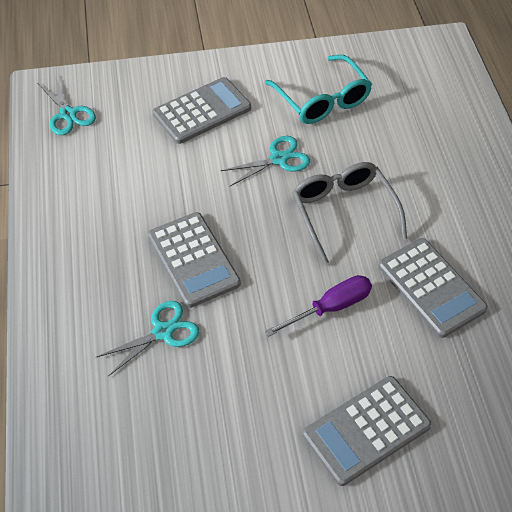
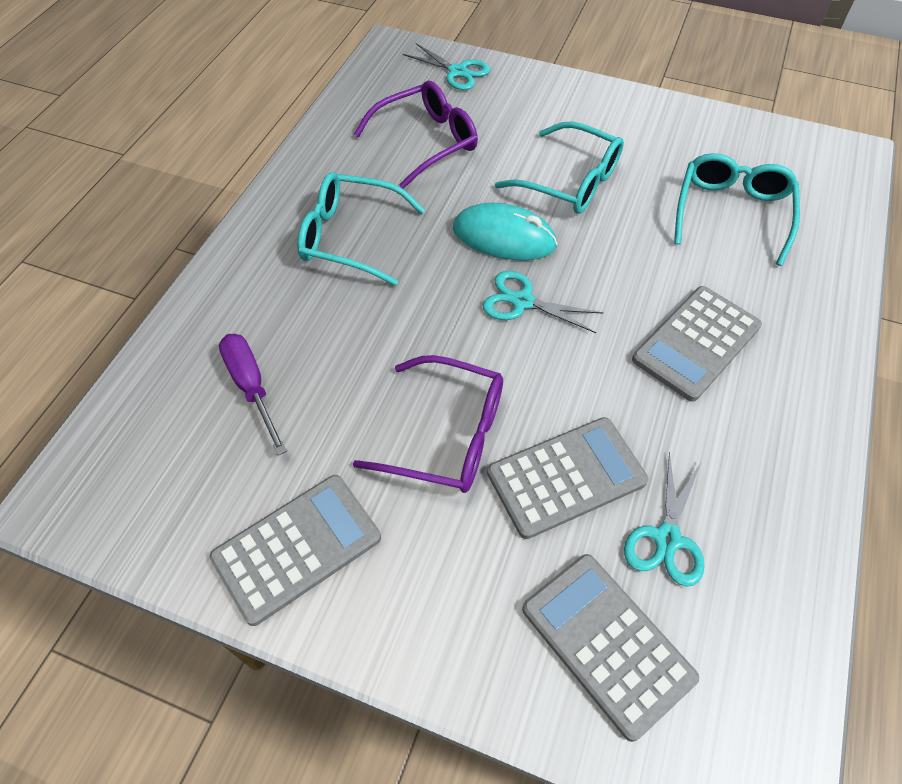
grey glasses: [292,162,407,265] = 1 -> none = 0
purple glasses: none = 0 -> [353,355,503,493] [354,81,478,189] = 2
turquoise glasses: [265,55,372,124] = 1 -> [297,172,425,286] [495,121,624,214] [674,153,800,266] = 3
turquoise mouse: none = 0 -> [453,202,558,261] = 1

